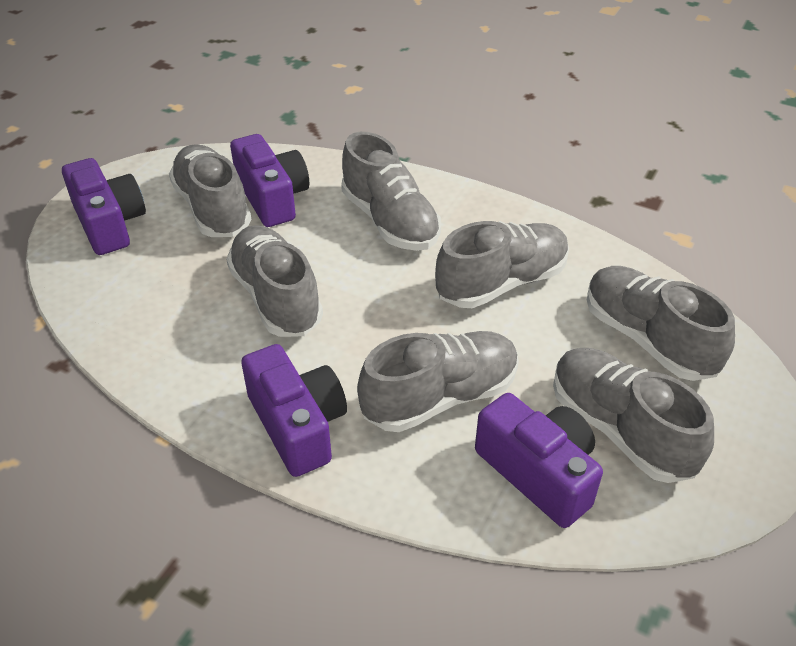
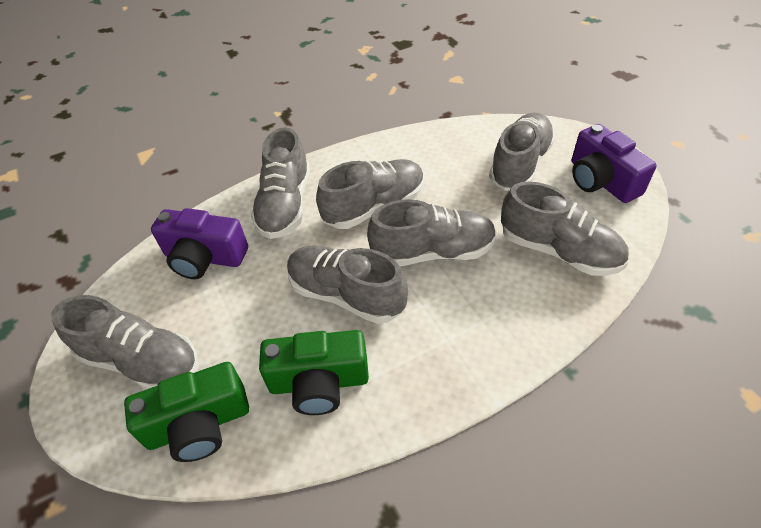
green camera: none = 0 -> [124,362,249,462] [259,330,369,415] = 2
purple camera: [62,158,146,255] [230,134,309,227] [241,344,347,477] [475,393,603,528] = 4 -> [151,208,248,279] [572,124,656,203] = 2

